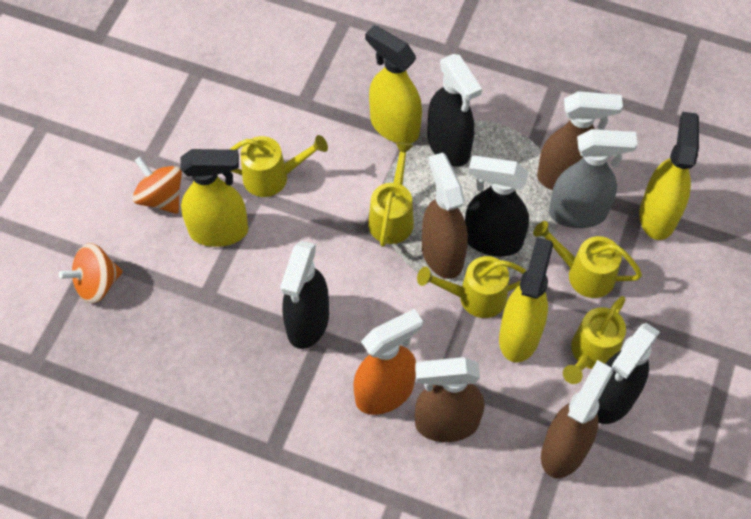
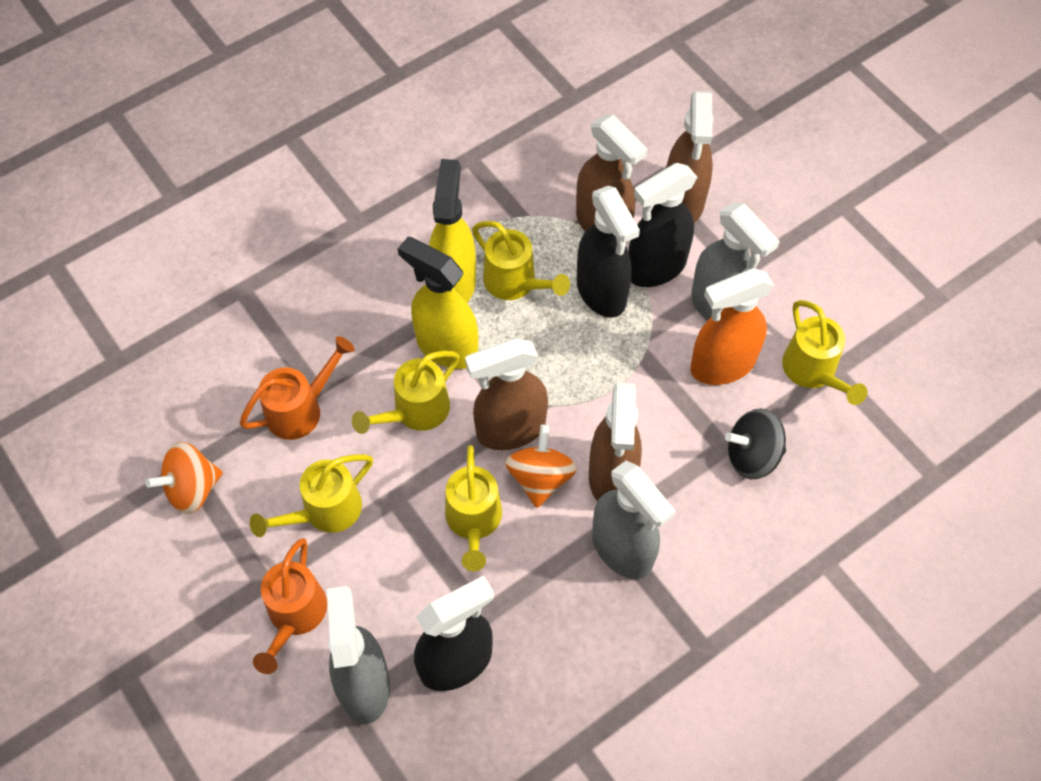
black spinning top: none = 0 -> [725,409,786,479] = 1
black spray bottle: [280,241,329,349] [427,54,482,167] [465,156,529,256] [597,323,660,424] = 4 -> [414,575,494,691] [577,186,640,318] [628,163,697,287] = 3
grey spray bottle: [549,129,637,228] = 1 -> [327,586,390,724] [592,461,676,579] [691,203,780,321] = 3
orange watering can: none = 0 -> [240,336,355,440] [253,538,327,674] = 2
yellow spray bottle: [180,149,248,247] [365,25,422,144] [499,237,553,363] [639,112,699,240] = 4 -> [398,237,478,369] [429,159,476,302] = 2

